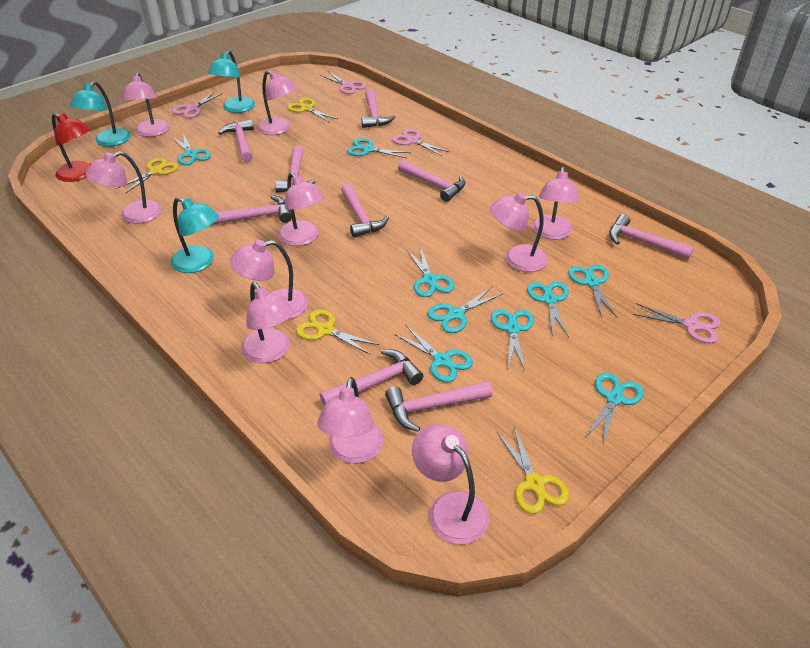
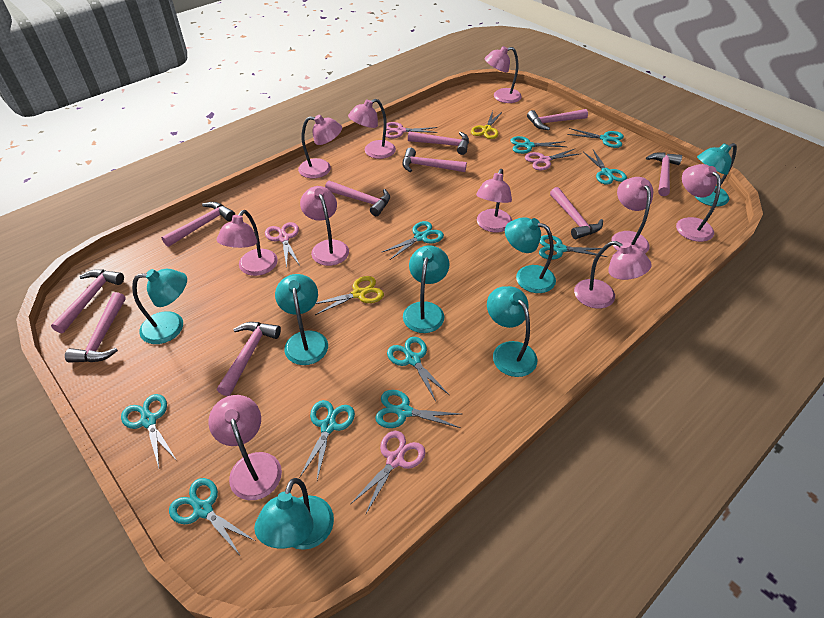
pink hammer: [211,195,292,225] [218,119,254,162] [275,146,316,193] [320,349,423,406] [341,184,389,237] [361,89,395,128] [385,381,493,432] [398,160,465,202] [609,214,694,259] = 9 -> [51,269,124,333] [65,292,126,363] [161,202,235,247] [217,322,281,396] [325,181,390,216] [402,148,467,172] [408,131,469,155] [527,109,588,130] [550,187,603,239] [646,152,682,196] = 10
red lamp: [52,113,91,182] = 1 -> none = 0
turquoise lamp: [70,81,131,147] [171,197,219,273] [208,50,255,113] = 3 -> [132,269,187,344] [254,478,334,550] [275,274,328,365] [403,245,449,333] [487,286,537,377] [505,217,556,293] [695,143,737,206] = 7
turquoise scissors: [172,134,211,165] [347,138,411,158] [394,325,473,383] [406,246,454,297] [427,287,503,333] [491,309,534,370] [527,282,569,338] [568,265,617,318] [585,373,643,445] = 9 -> [121,394,176,468] [169,478,255,555] [299,400,355,480] [375,390,460,428] [381,221,444,260] [387,337,449,401] [510,136,566,154] [539,235,607,259] [567,128,624,148] [583,150,627,185] = 10
yellow scissors: [116,158,179,194] [287,98,337,123] [296,309,379,354] [497,427,569,514] = 4 -> [315,276,384,315] [471,111,503,139] = 2

